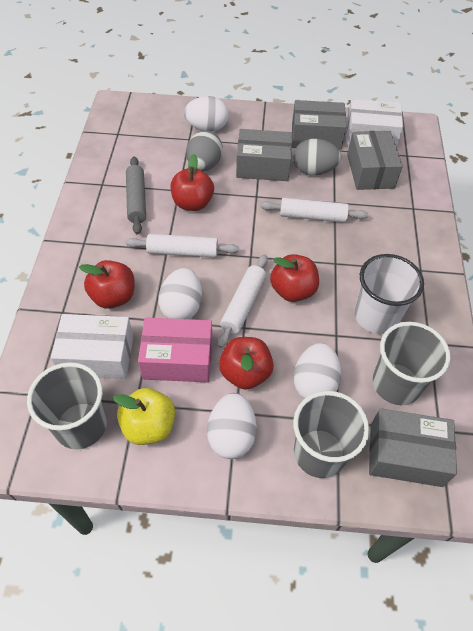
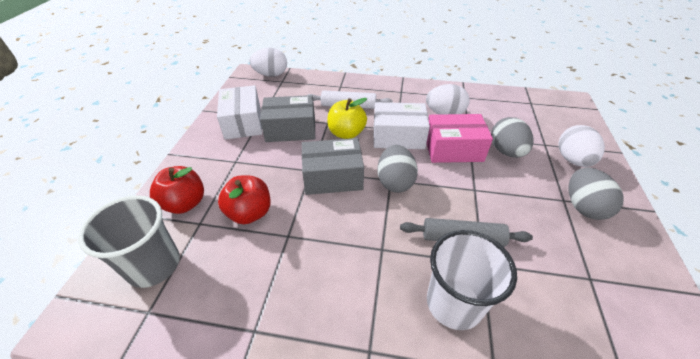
grey box: [236,129,292,181] [292,100,347,150] [347,131,403,190] [369,408,457,487] = 4 -> [260,95,315,142] [302,138,364,195] = 2
grey cup: [27,362,107,449] [293,391,369,478] [373,322,451,405] = 3 -> [78,195,180,288] = 1
grey egg: [186,131,223,171] [293,139,341,175] = 2 -> [377,145,418,193] [491,117,534,158] [568,168,624,220] = 3
red apple: [79,260,134,309] [171,154,214,211] [219,337,274,390] [270,254,319,302] = 4 -> [150,166,204,214] [218,175,271,224] = 2
white egg: [158,268,202,319] [184,96,229,132] [207,393,257,459] [294,343,341,399] = 4 -> [249,48,287,77] [426,84,470,115] [558,125,605,167] = 3
white rolling pin: [126,234,239,257] [218,254,268,348] [261,198,368,223] = 3 -> [308,90,393,109] = 1

